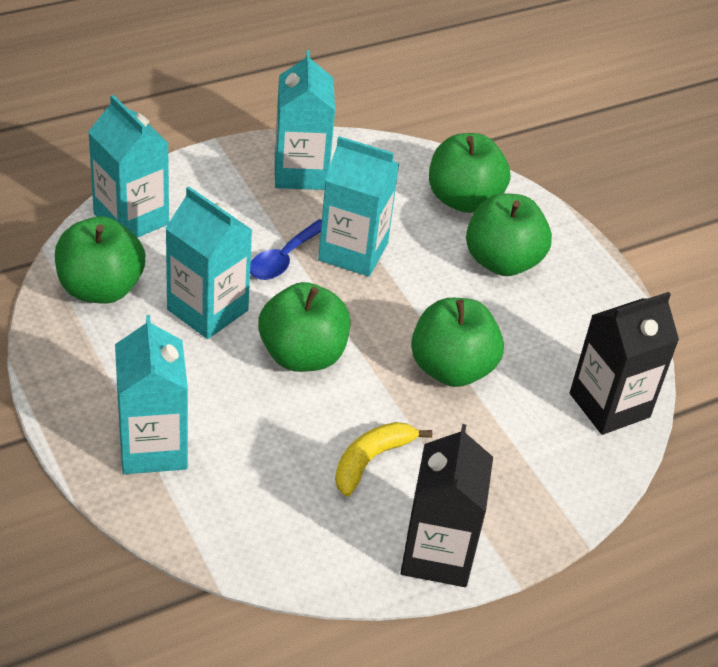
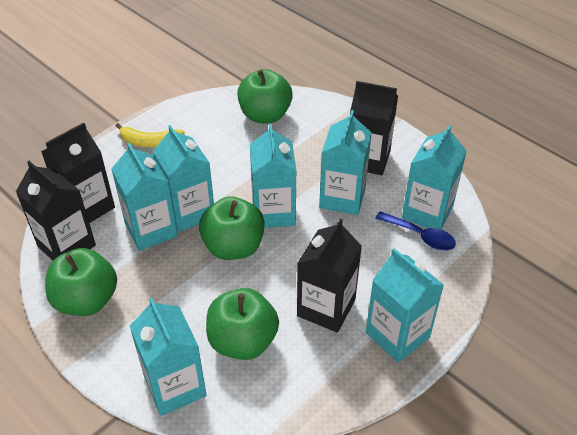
black carton: [401,424,493,587] [570,292,679,435] = 2 -> [16,161,96,261] [41,123,115,223] [297,219,362,333] [350,81,398,175] = 4
green apple: [55,216,146,304] [258,282,350,372] [411,298,504,387] [429,133,510,213] [466,193,552,276] = 5 -> [45,248,117,316] [199,196,265,260] [206,288,279,360] [237,69,293,123] = 4
turquoise carton: [88,95,169,238] [115,315,188,474] [165,186,252,339] [275,50,335,190] [318,136,399,277] = 5 -> [111,143,178,251] [130,298,207,416] [153,125,214,232] [250,124,297,228] [319,110,372,215] [366,248,444,363] [402,125,467,229] = 7

